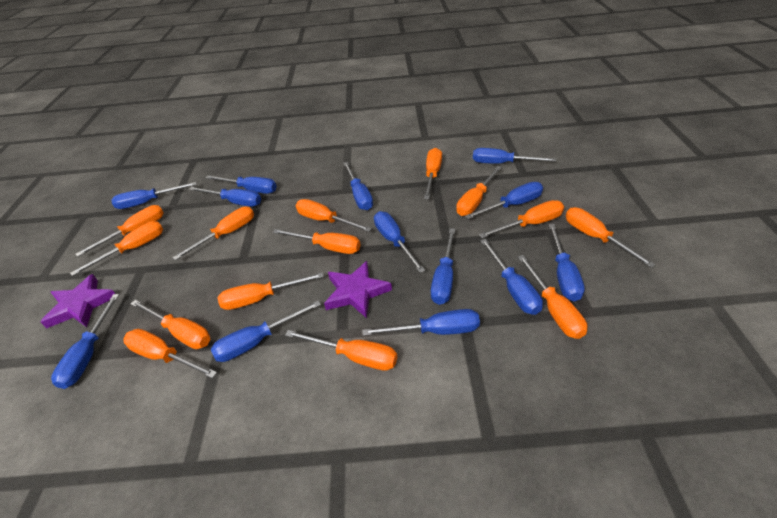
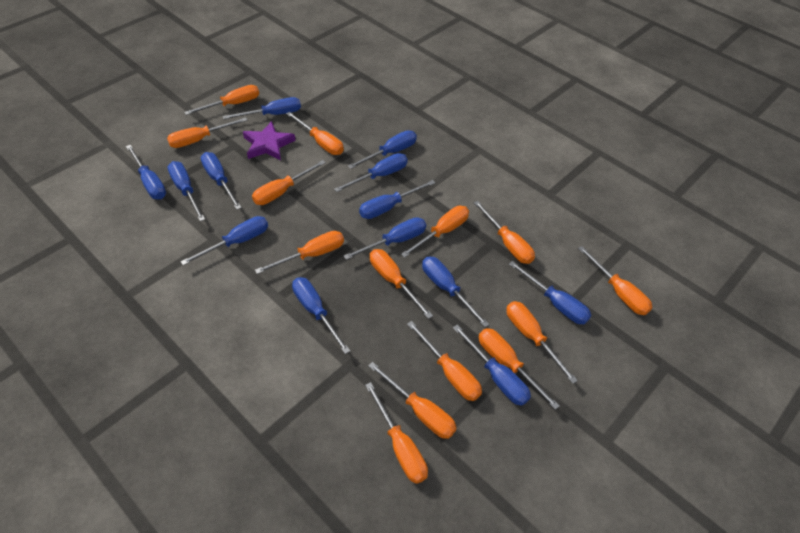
purple star: [41,274,115,328] [324,261,392,318] = 2 -> [243,121,295,161] = 1

